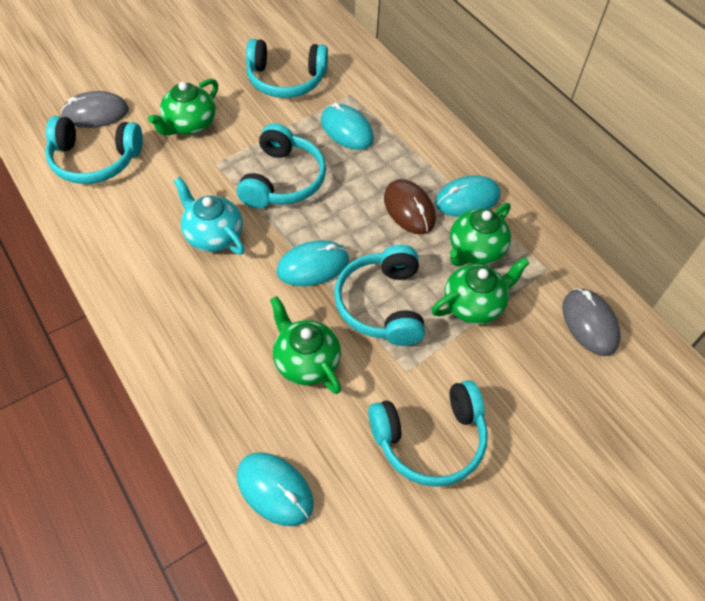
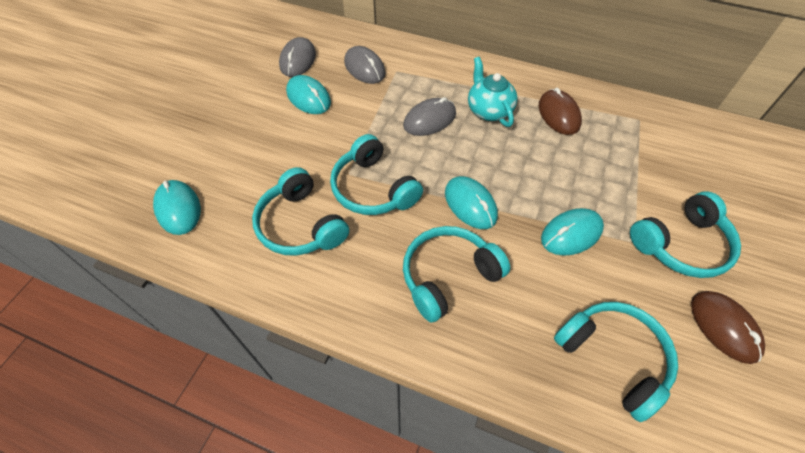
brown mouse: [384,179,436,234] = 1 -> [539,88,582,135] [691,291,765,364] = 2
green teapot: [148,79,218,136] [270,296,341,394] [431,257,529,324] [450,203,511,266] = 4 -> none = 0
grey mouse: [61,91,129,128] [563,288,621,356] = 2 -> [279,37,316,77] [344,46,385,84] [403,97,456,136] = 3

